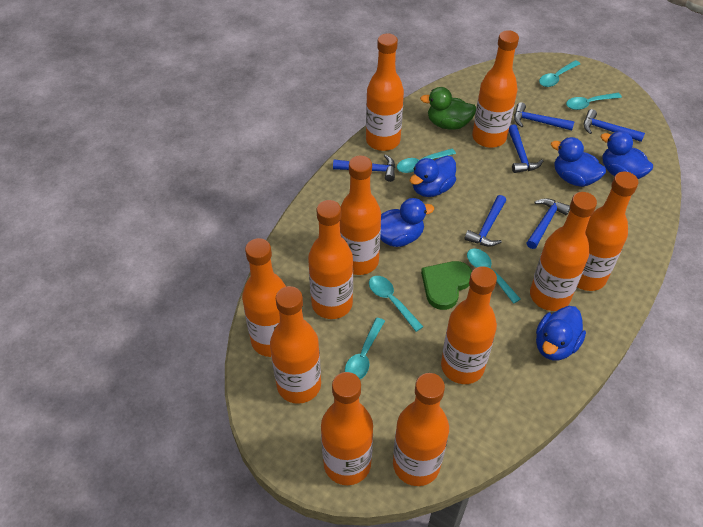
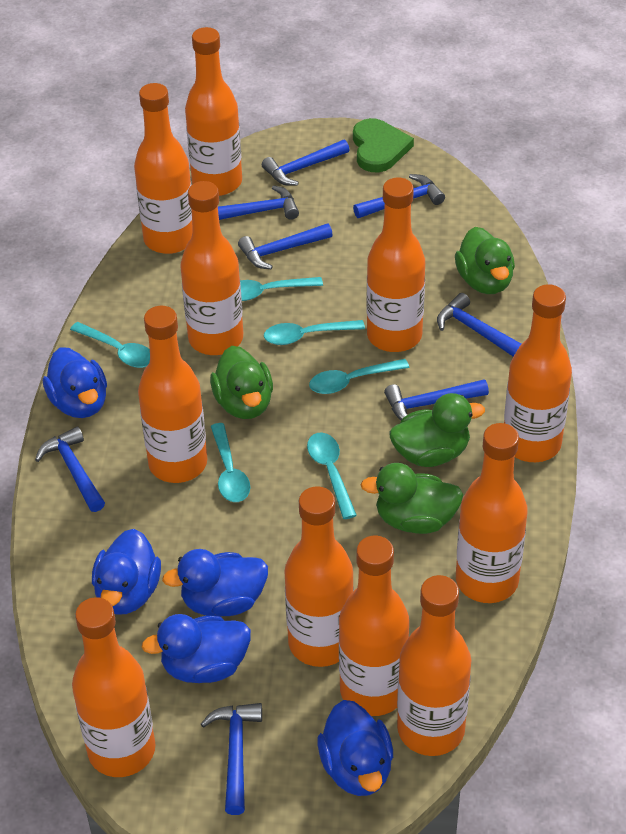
blue hammer: [333,154,395,182] [464,195,506,247] [509,124,543,173] [514,102,574,131] [527,198,570,249] [584,109,645,142] = 6 -> [35,426,105,512] [201,703,262,815] [218,185,299,220] [238,223,333,269] [262,140,350,186] [353,174,445,218] [384,379,489,421] [437,293,521,357] = 8
green duck: [420,87,476,130] = 1 -> [210,346,273,419] [361,463,463,534] [389,393,485,467] [455,227,515,294] = 4

